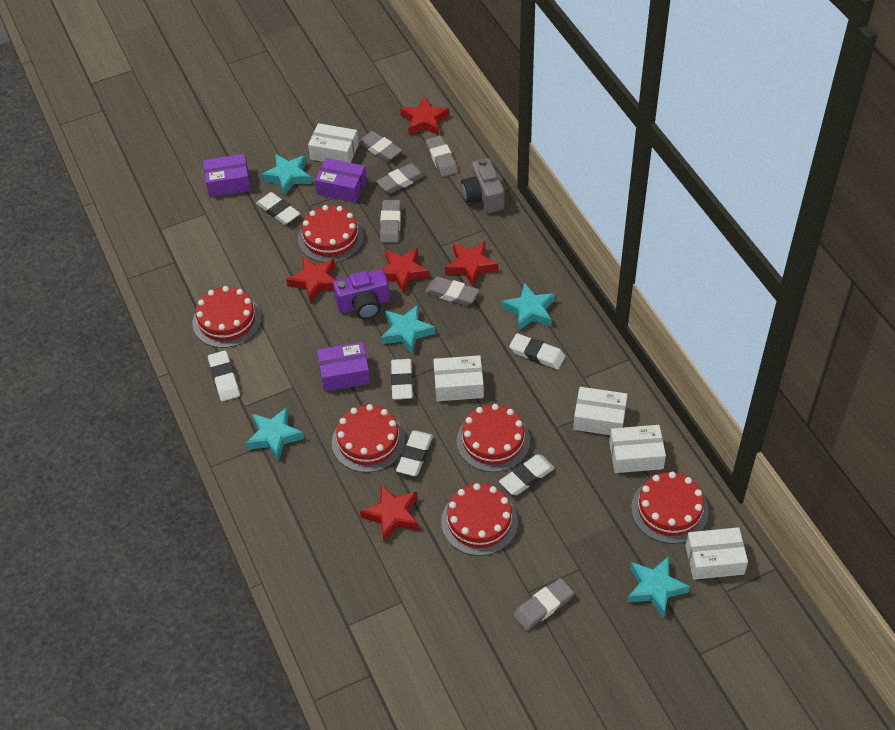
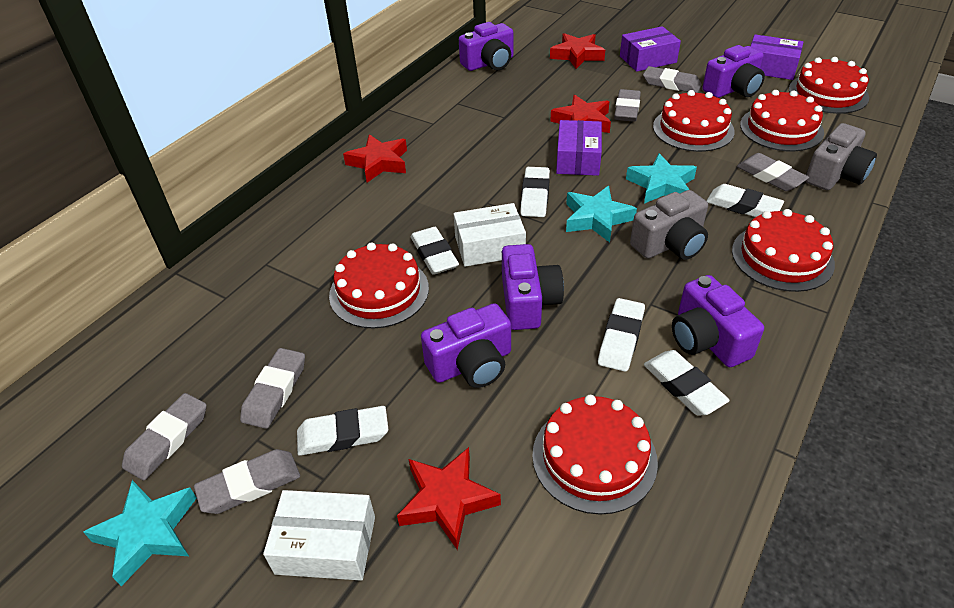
grey camera: [461,158,505,213] = 1 -> [630,190,708,260] [805,123,877,190] = 2
purple camera: [333,269,390,319] = 1 -> [421,303,511,388] [459,22,514,71] [502,244,564,330] [672,275,764,367] [702,45,765,98] = 5
red star: [286,257,336,303] [360,484,419,542] [382,248,430,294] [400,97,449,135] [445,241,498,287] = 5 -> [343,134,407,182] [397,447,501,550] [550,33,605,69] [550,95,611,133] = 4
turquoise star: [245,407,304,461] [261,154,312,196] [381,305,435,354] [502,282,555,331] [627,556,690,618] = 5 -> [83,480,197,586] [566,186,637,243] [626,153,697,203] = 3
white box: [308,123,359,163] [433,355,484,401] [573,387,628,435] [609,425,666,473] [685,527,748,580] = 5 -> [263,490,375,581] [454,203,526,267] = 2

